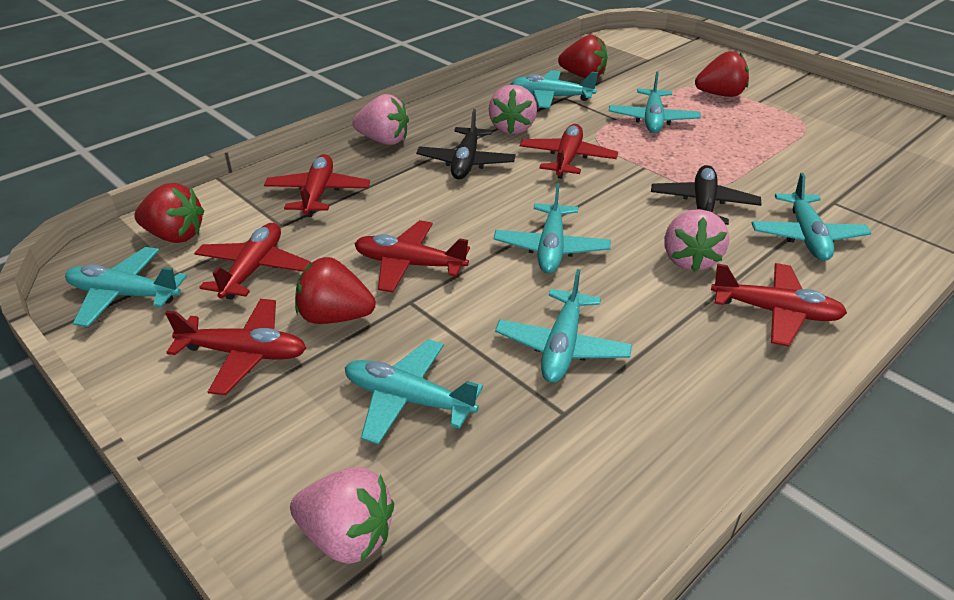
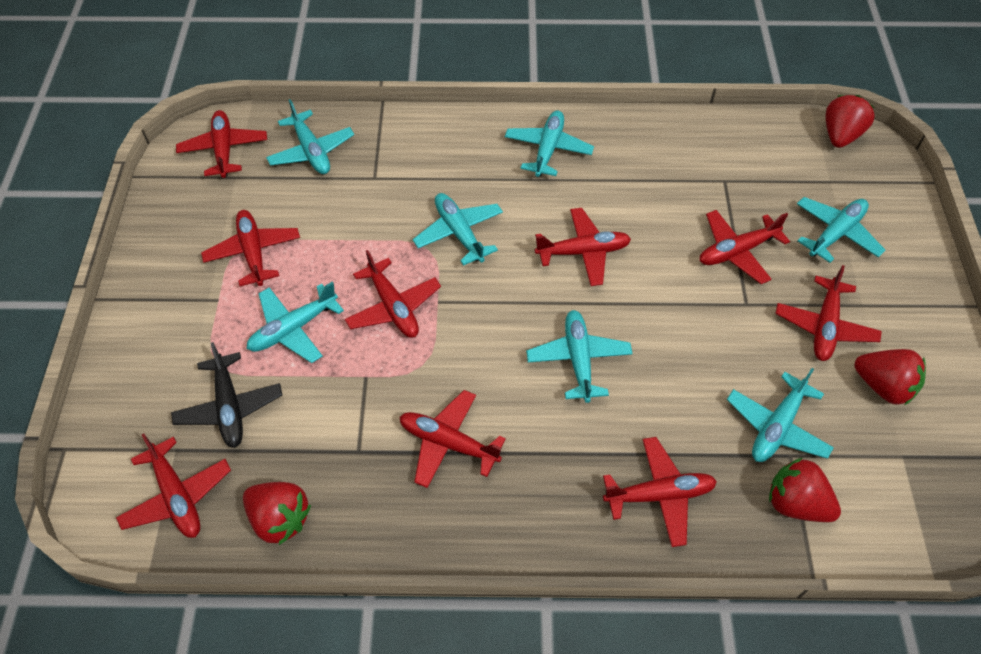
black plane: [416,109,516,179] [651,165,761,225] = 2 -> [171,342,283,448] = 1
pink strawberry: [290,467,394,564] [353,94,409,145] [489,85,537,134] [664,209,729,272] = 4 -> none = 0
red plane: [165,299,306,395] [194,223,311,300] [264,154,370,217] [355,220,470,293] [520,124,618,179] [711,263,847,347] = 6 -> [116,434,231,538] [176,110,267,178] [201,210,300,286] [345,250,441,338] [399,390,506,488] [535,208,631,286] [603,437,717,547] [700,210,790,284] [775,265,882,361] = 9

